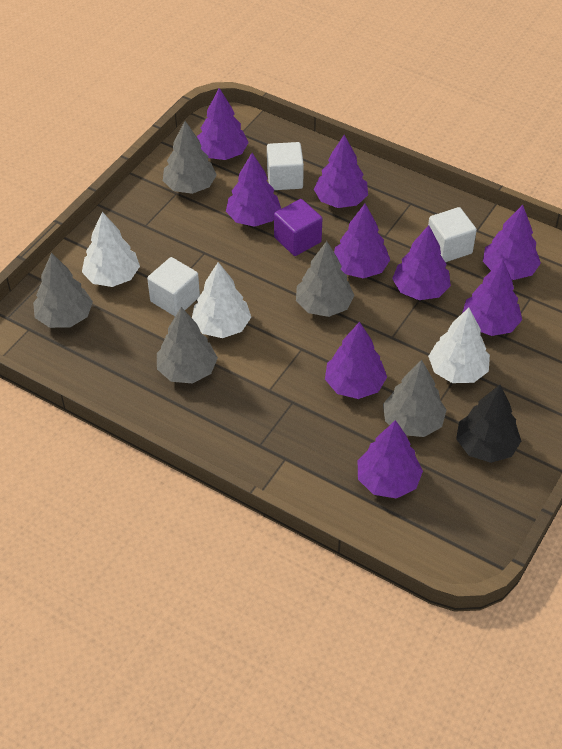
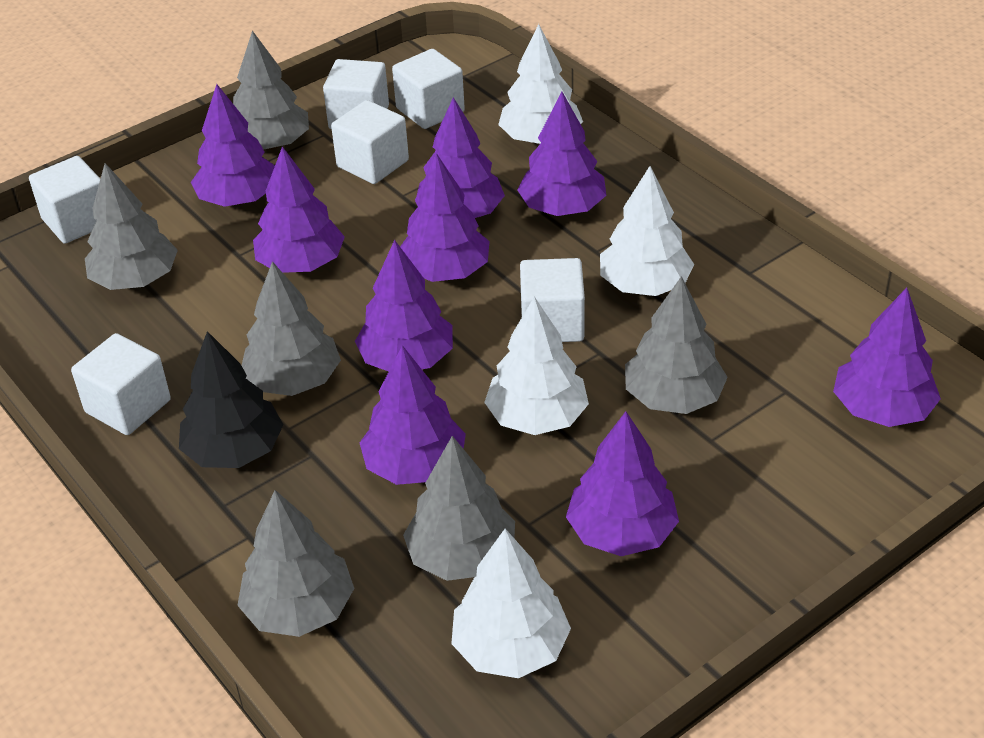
grey tree: [33,252,93,328] [157,307,218,383] [163,121,217,194] [296,241,355,317] [383,360,447,437] = 5 -> [85,163,178,290] [233,31,309,150] [237,490,354,637] [241,261,341,396] [403,436,515,581] [625,276,728,414] = 6
purple cube: [274,199,322,256] = 1 -> none = 0
white cube: [147,257,200,316] [267,142,304,190] [428,207,477,262] = 3 -> [29,156,100,244] [71,333,171,435] [323,59,389,129] [331,100,409,184] [392,49,465,129] [520,258,585,342] = 6
white tree: [82,212,140,287] [192,262,251,338] [428,308,490,383] = 3 -> [451,529,571,678] [484,297,589,435] [498,24,583,144] [600,166,694,296] = 4

